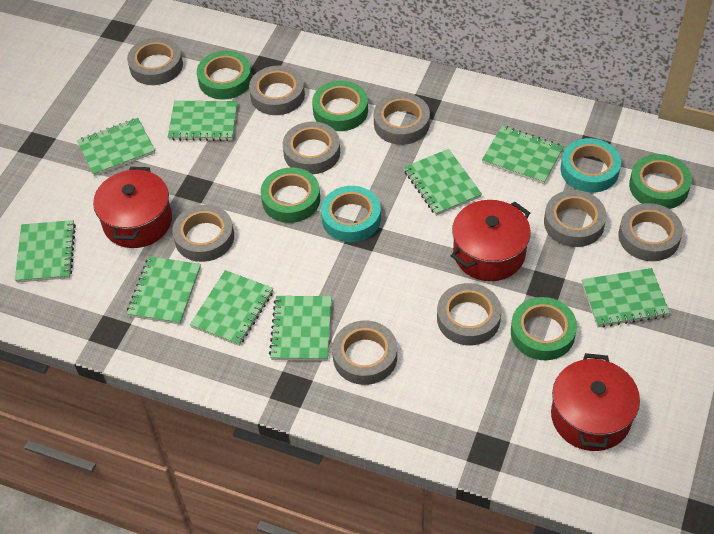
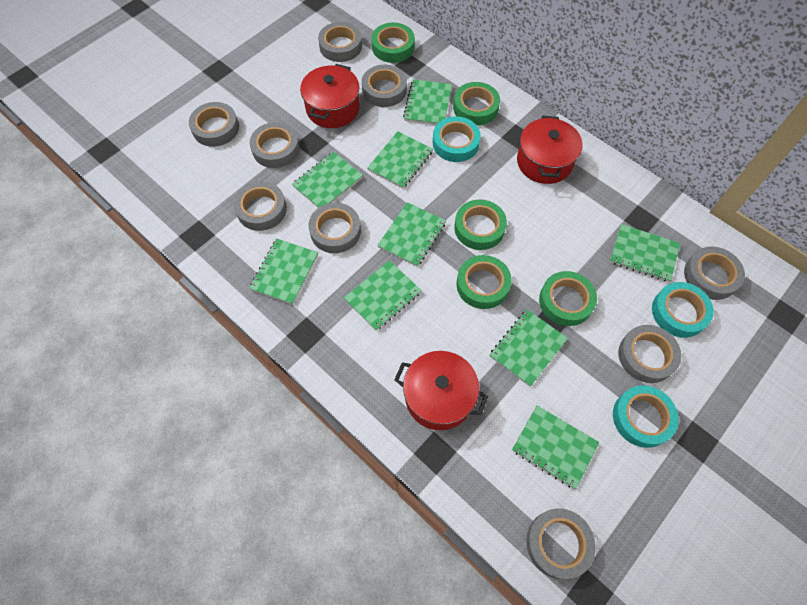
turquoise tape: [321,186,381,242] [560,138,621,193] = 2 -> [433,117,481,162] [613,385,679,448] [652,282,714,338] = 3

